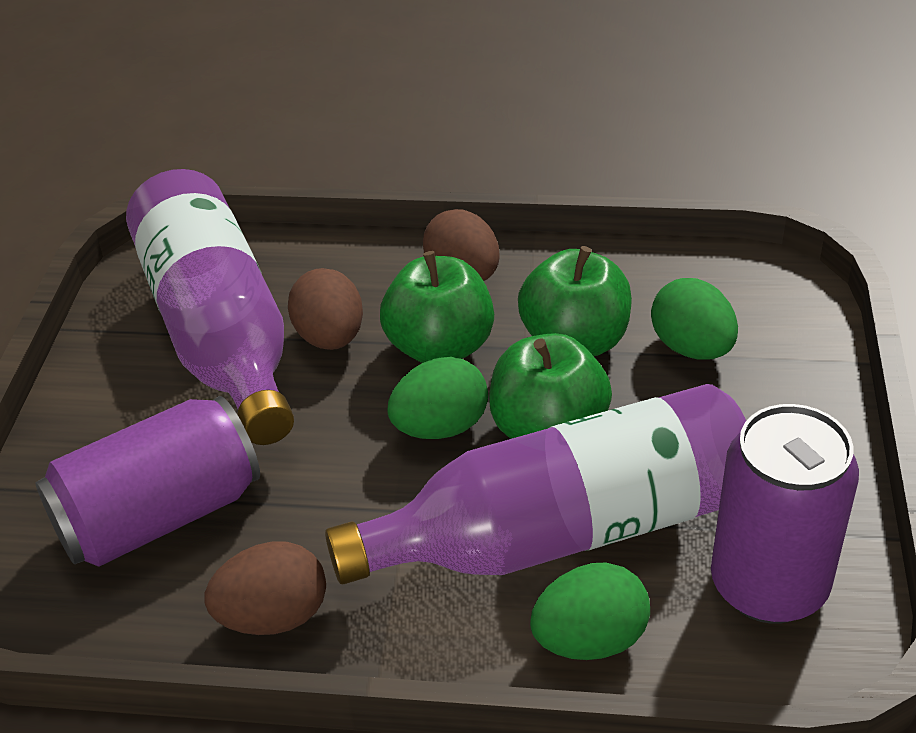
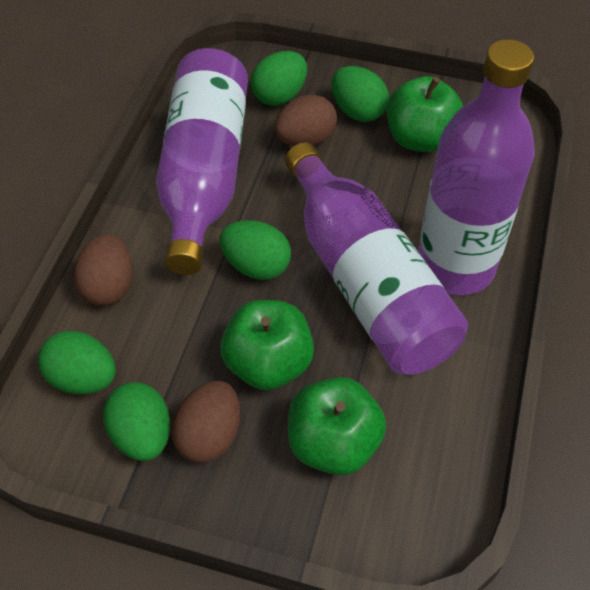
green egg: [387,357,488,439] [530,563,650,660] [651,278,738,359] = 3 -> [38,331,116,394] [103,382,170,461] [220,220,291,280] [251,51,307,106] [332,66,389,122] = 5
purple bottle: [126,169,294,445] [325,384,746,584] = 2 -> [156,48,248,275] [285,142,468,375] [418,39,535,295] = 3
purple can: [35,396,260,567] [711,404,859,624] = 2 -> none = 0

